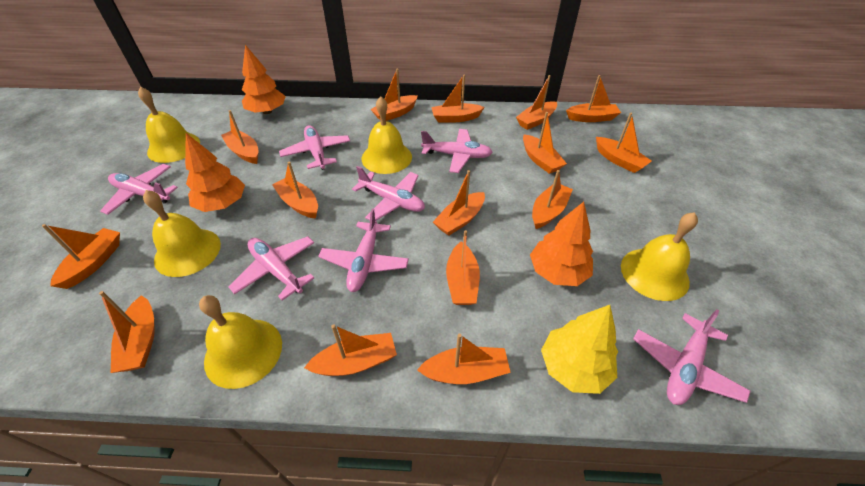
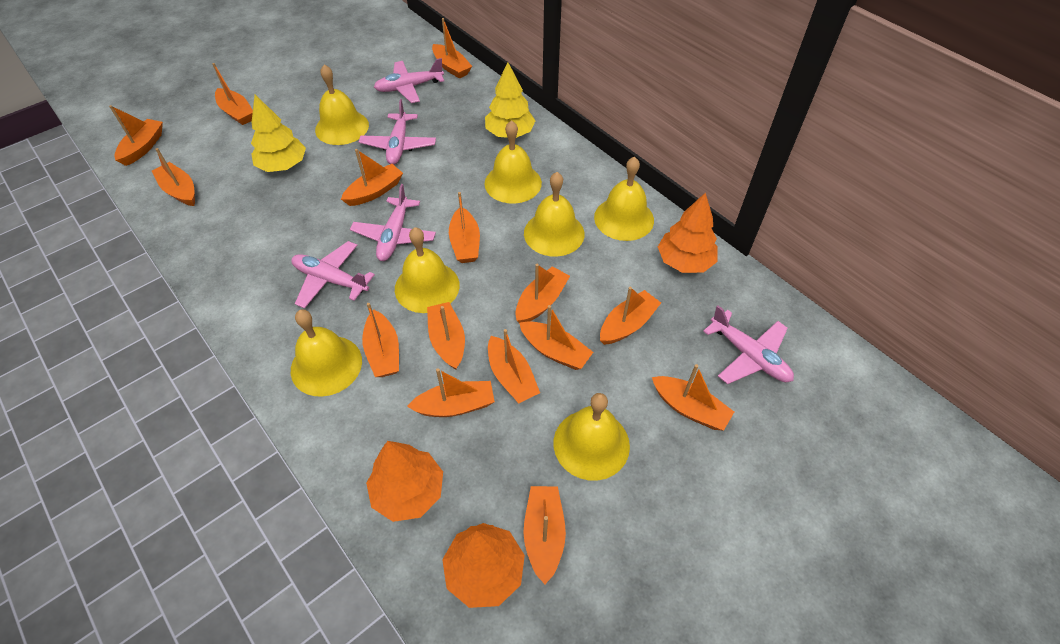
pink plane: [100,164,178,215] [228,236,314,300] [279,125,350,170] [318,209,409,292] [352,166,425,221] [421,129,493,173] [633,309,751,405] = 7 -> [291,241,375,309] [350,184,436,261] [359,99,436,165] [374,58,444,103] [703,305,794,384] = 5
yellow bell: [138,87,200,163] [143,190,221,277] [199,295,282,389] [362,97,412,174] [621,212,698,301] = 5 -> [291,309,362,397] [315,65,369,145] [395,227,460,313] [484,120,542,204] [524,172,585,257] [554,393,630,481] [594,156,654,241] = 7
yellow tree: [541,305,618,394] = 1 -> [251,95,306,172] [485,62,536,138] = 2

